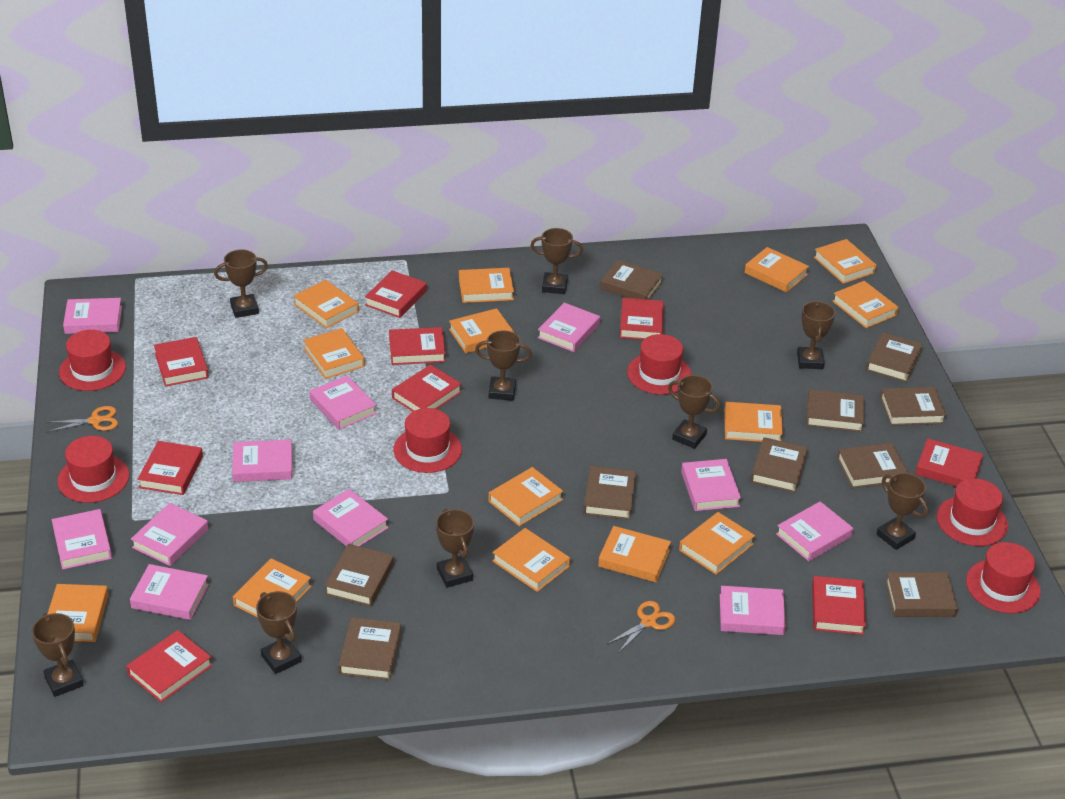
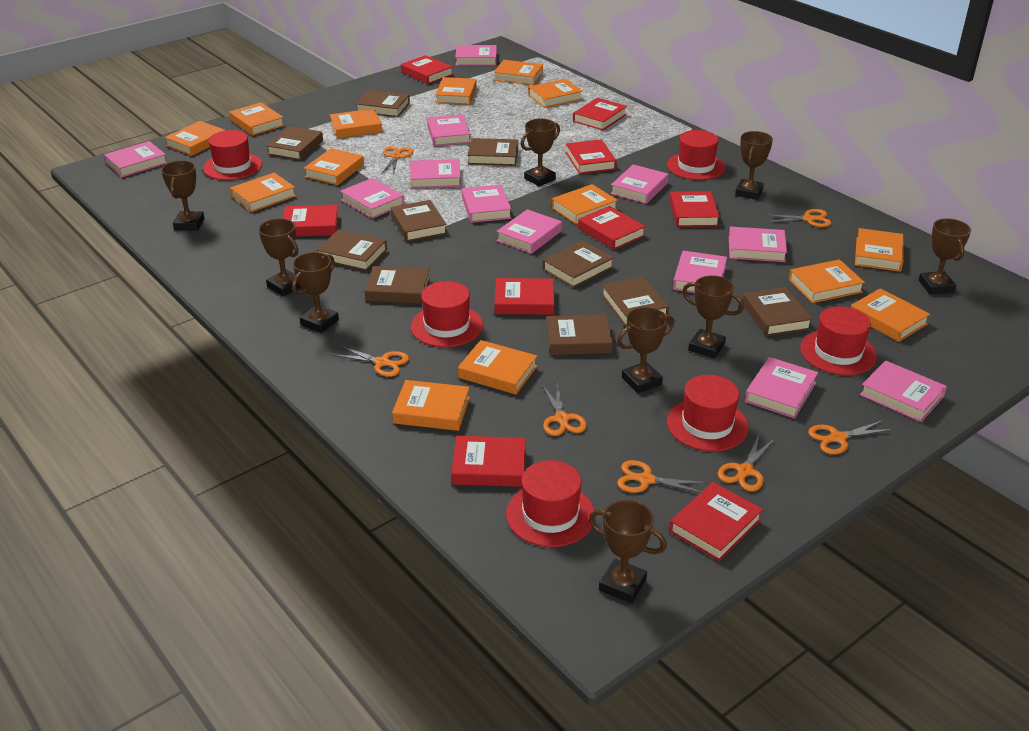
orange scissors: [46,406,118,432] [607,601,675,653] = 2 -> [331,345,409,377] [382,146,413,175] [542,382,587,436] [617,460,708,493] [718,435,774,491] [764,209,831,227] [808,420,893,455] = 7
pink book: [52,509,112,570] [63,298,122,334] [130,564,209,620] [131,503,208,566] [232,439,292,482] [310,375,377,430] [313,489,389,546] [538,303,600,352] [681,459,741,511] [720,586,786,635] [776,501,853,561] = 11 -> [104,141,167,177] [340,178,405,219] [410,159,461,189] [427,114,470,146] [455,45,497,66] [462,185,512,223] [496,209,562,254] [610,164,669,204] [673,251,727,293] [729,227,787,262] [745,357,818,419] [860,361,947,422] = 12

